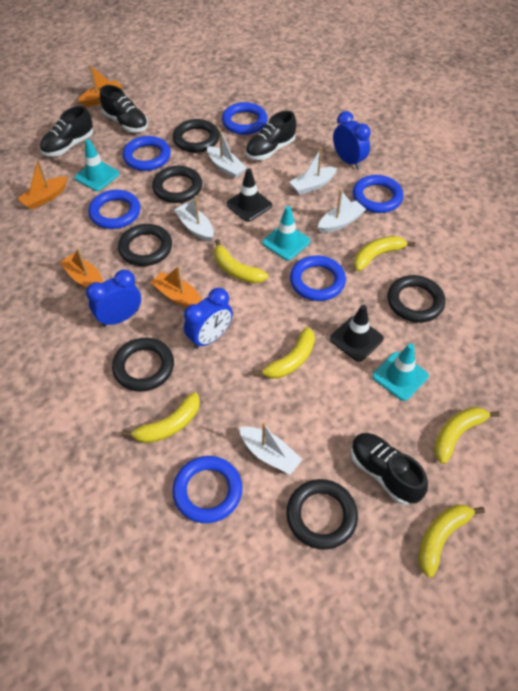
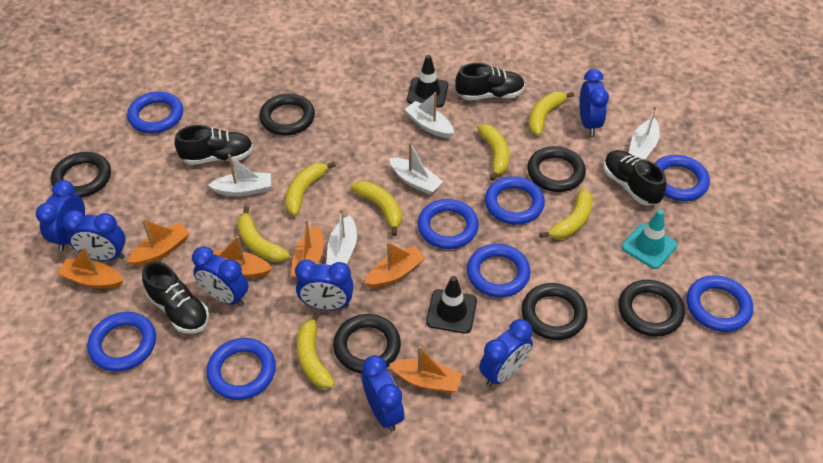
blue clock: [86,270,141,327] [184,288,233,349] [333,111,371,169] = 3 -> [36,180,85,251] [63,210,126,261] [192,246,249,306] [295,260,354,310] [362,355,404,431] [479,319,533,387] [579,69,609,136] = 7
blue ring: [88,190,140,229] [123,136,171,171] [172,456,242,523] [222,102,267,135] [290,256,346,301] [353,175,403,213] = 6 -> [87,312,156,372] [127,92,183,133] [206,338,276,400] [418,199,479,249] [467,244,531,297] [485,176,545,225] [655,155,710,201] [686,275,753,332] = 8
orange boat: [18,159,67,209] [60,248,103,288] [78,64,122,107] [151,266,202,307] = 4 -> [57,247,124,289] [127,219,190,266] [213,236,272,278] [291,219,324,279] [365,242,425,288] [390,346,462,393] = 6
turquoise traffic cone: [75,139,120,191] [262,206,310,260] [372,343,429,401] = 3 -> [622,210,677,269] = 1
yellow banana: [122,392,200,443] [214,239,268,284] [253,327,315,379] [354,236,415,271] [418,505,485,578] [434,407,500,464] = 6 -> [237,206,290,262] [285,162,336,215] [297,312,335,389] [351,181,402,236] [477,124,509,181] [529,92,574,136] [539,188,593,239] = 7

